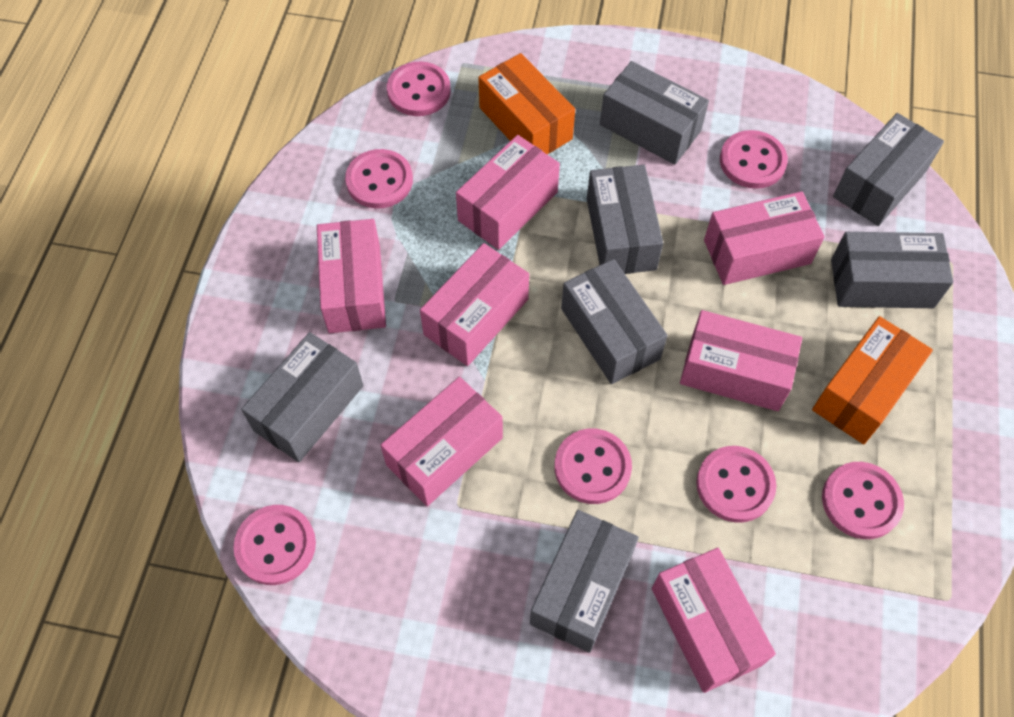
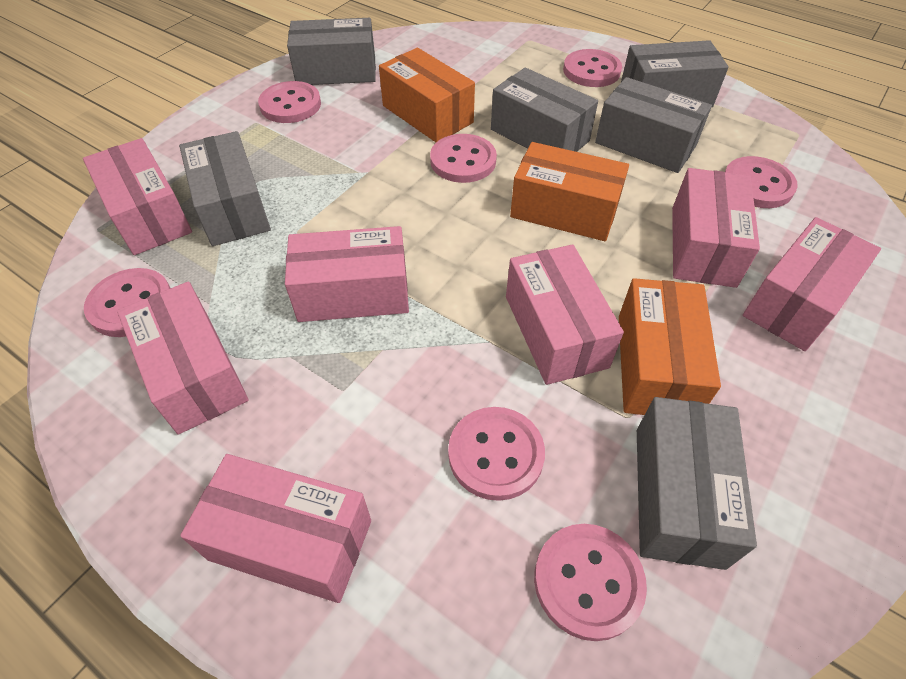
grey box: [241,332,363,462] [530,510,639,653] [561,259,668,384] [587,165,663,274] [600,61,709,165] [831,232,953,308] [833,113,944,226] = 7 -> [179,131,271,246] [287,18,376,85] [491,68,598,152] [595,77,712,173] [621,40,729,107] [637,397,757,570] = 6
orange box: [478,53,575,154] [812,316,933,444] = 2 -> [379,48,475,142] [510,142,629,241] [619,278,721,415] = 3

